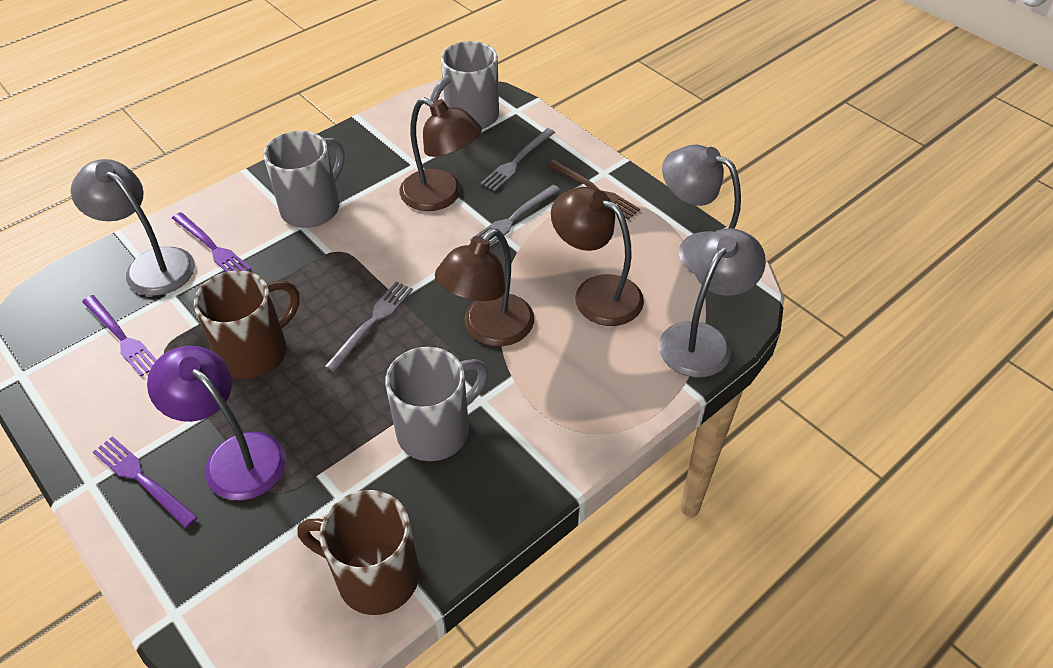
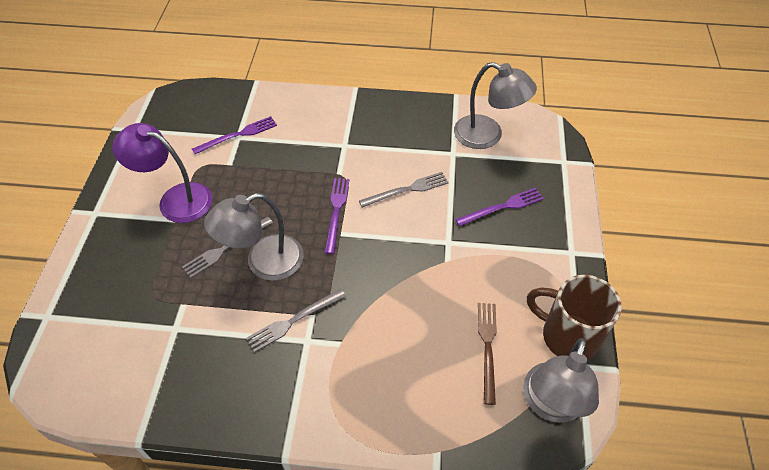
brown lamp: [399,97,482,211] [435,229,534,346] [551,187,644,326] = 3 -> none = 0
brown mug: [194,270,300,379] [297,490,419,615] = 2 -> [527,275,622,360] = 1
grey mug: [263,131,344,228] [385,347,488,461] [430,41,499,129] = 3 -> none = 0

